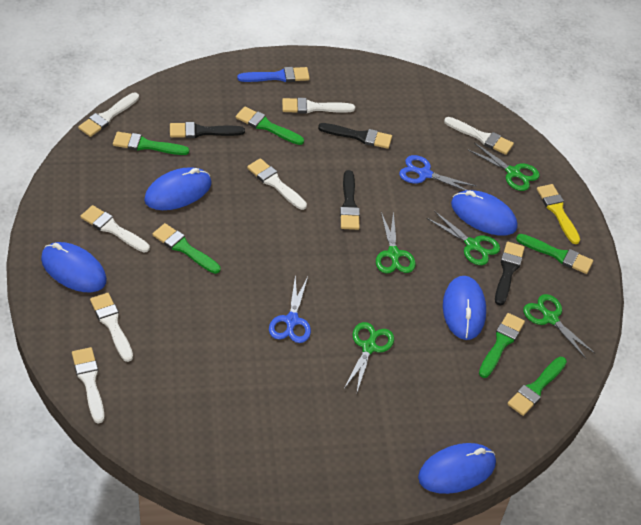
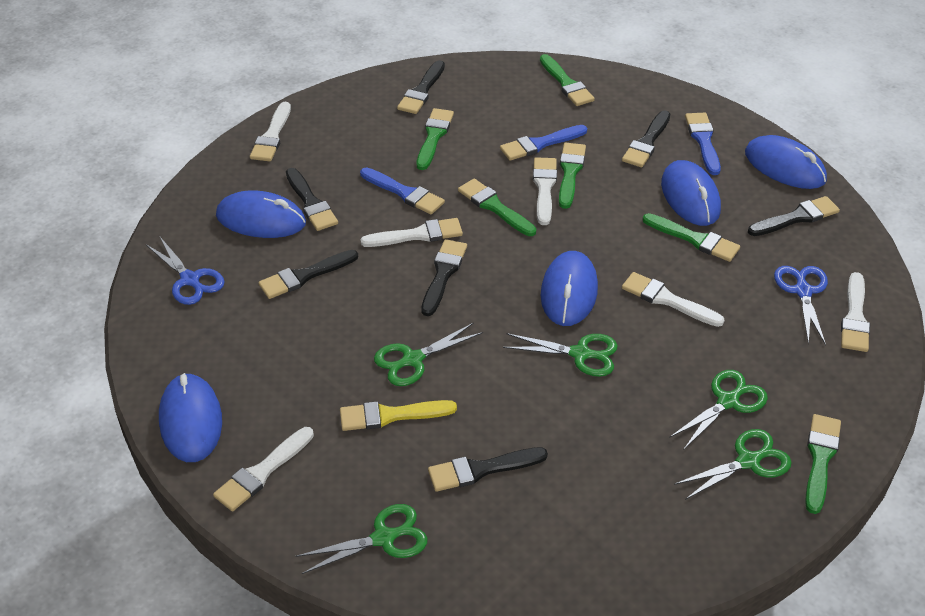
black brush: [170,122,245,138] [318,123,392,149] [340,170,360,230] [495,242,525,306] = 4 -> [258,250,358,299] [286,168,338,231] [397,60,445,114] [421,239,467,316] [428,447,548,492] [622,111,670,167] [748,196,840,236] = 7
blue brush: [237,67,310,82] = 1 -> [360,167,445,215] [500,125,587,161] [685,113,721,175] = 3
white brush: [72,347,105,423] [78,92,139,137] [81,205,150,252] [90,293,133,362] [247,158,307,210] [282,98,355,114] [444,117,514,155] = 7 -> [213,427,314,511] [250,102,291,161] [360,218,463,247] [533,157,557,225] [622,272,725,327] [841,272,870,352] = 6

